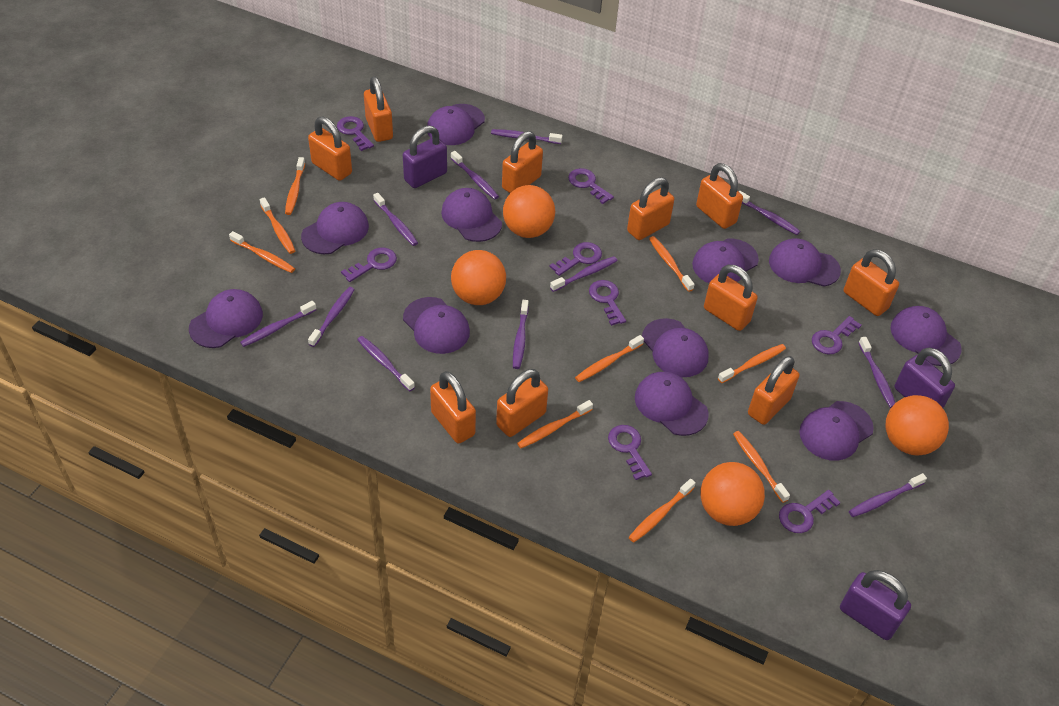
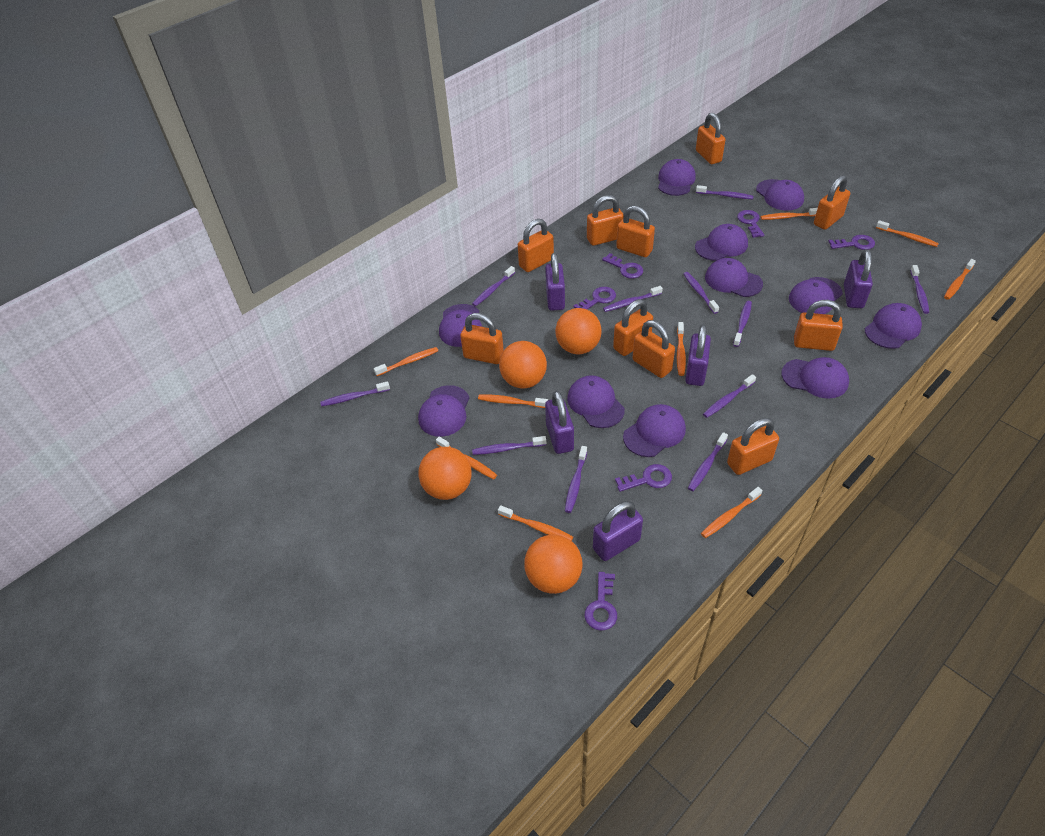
purple key: [337,116,374,151] [341,248,397,282] [550,242,602,276] [568,168,614,204] [589,280,626,326] [608,425,652,480] [779,490,841,533] [812,316,862,355] = 8 -> [573,287,616,309] [585,572,617,631] [602,253,643,279] [615,464,672,492] [737,210,764,238] [828,235,875,250] = 6
purple padlock: [403,126,447,188] [840,570,911,640] [894,348,955,408] = 3 -> [545,253,565,311] [545,390,574,454] [593,501,643,561] [685,324,711,386] [844,249,873,308] = 5

